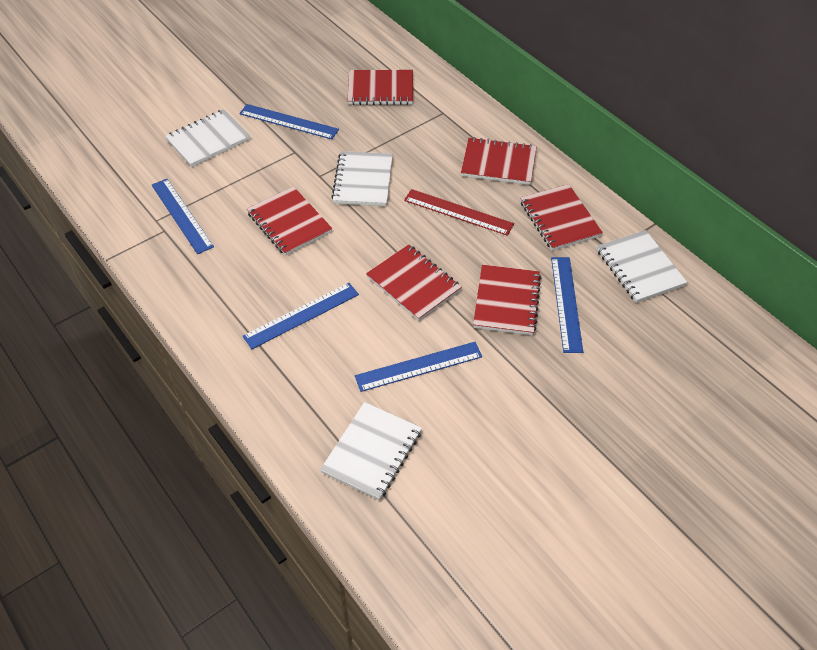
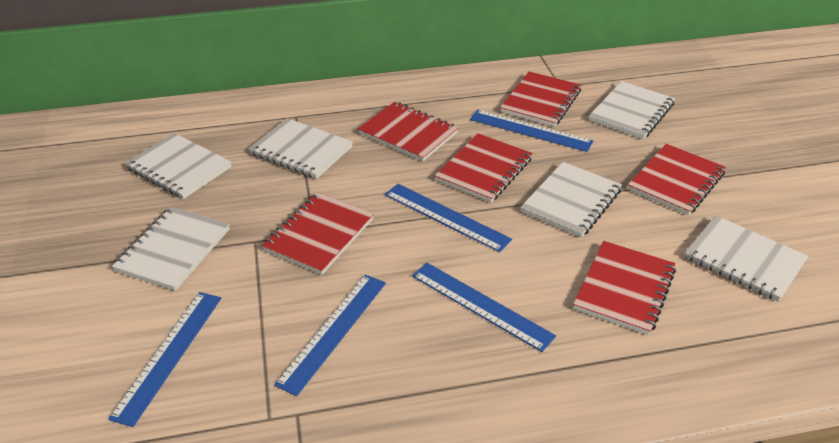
red ruler: [404,189,514,236] = 1 -> none = 0
white notebook: [165,109,250,167] [320,402,422,500] [331,151,393,206] [597,230,687,303] = 4 -> [112,207,230,291] [125,133,232,199] [249,118,353,179] [521,162,622,238] [589,81,675,139] [685,215,808,302] = 6

